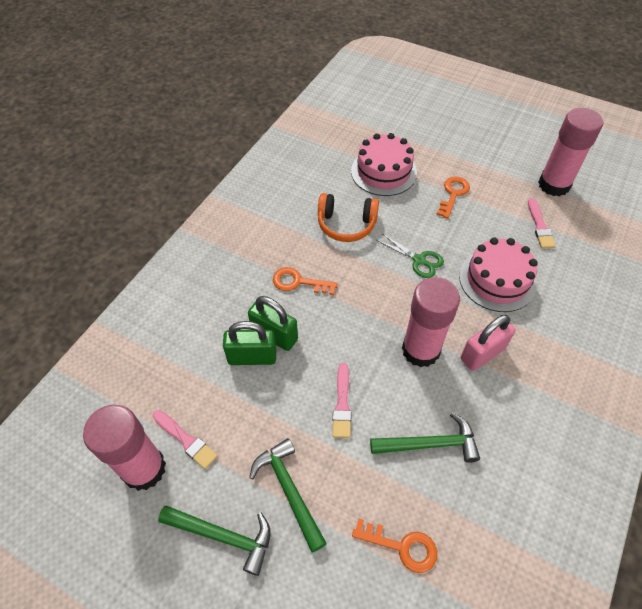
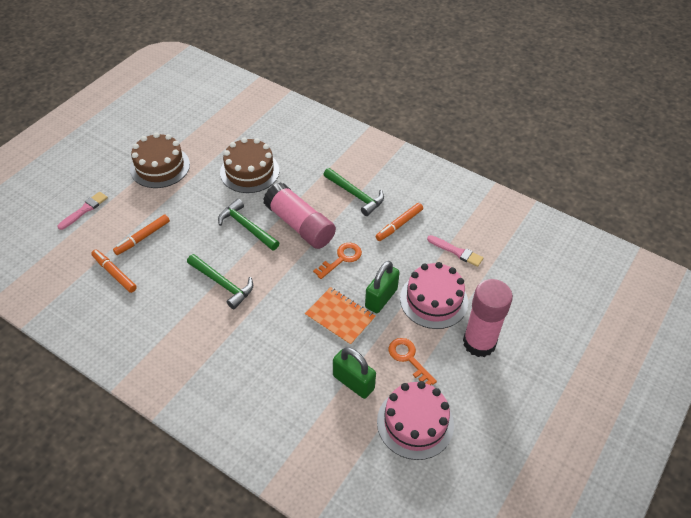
brown cake: none = 0 -> [130,133,190,188] [220,138,279,193] = 2
green scissors: [377,234,444,278] = 1 -> none = 0
orange headphones: [318,193,379,242] = 1 -> none = 0
orange key: [273,267,338,295] [352,518,437,573] [436,177,470,219] = 3 -> [313,243,362,279] [389,338,437,385] = 2
orange marker: none = 0 -> [91,250,137,293] [113,214,170,255] [375,203,423,241] = 3
orange notebook: none = 0 -> [305,287,376,346] = 1
pink brush: [153,410,218,469] [332,363,351,438] [528,198,556,248] = 3 -> [57,192,108,230] [427,235,483,267] = 2
pink glue stick: [83,405,166,491] [402,277,460,367] [538,108,603,197] = 3 -> [263,182,336,249] [463,279,513,357] = 2
pink padlock: [461,315,515,371] = 1 -> none = 0

